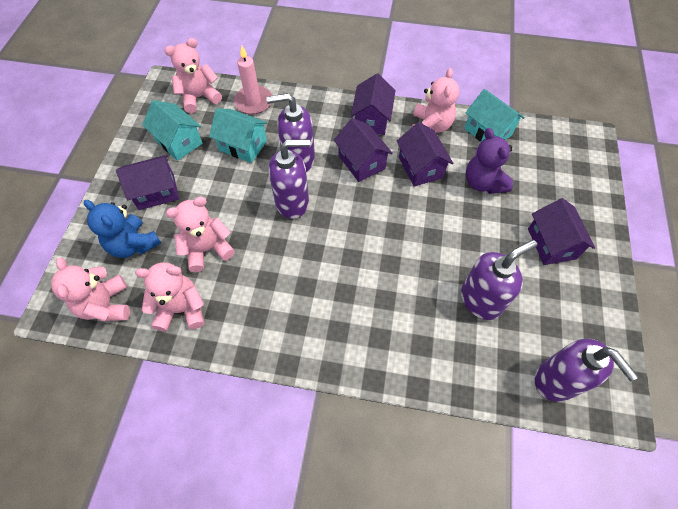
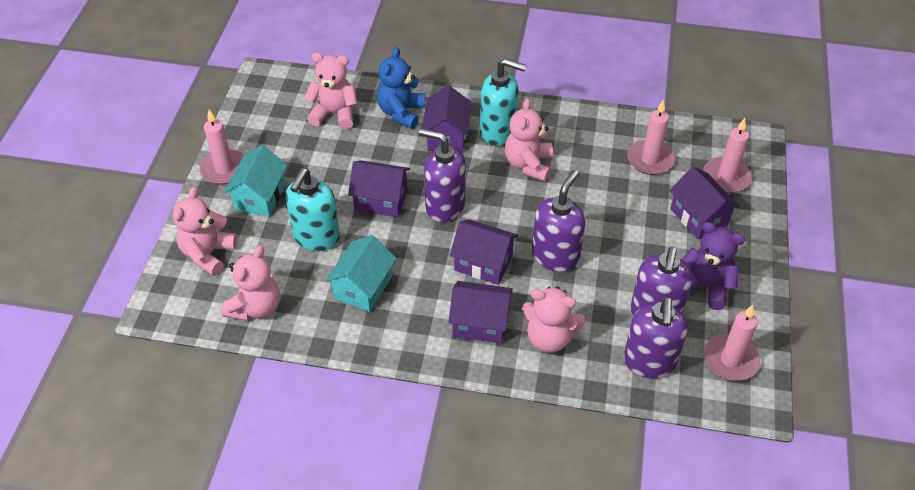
pink candle: [234,46,272,114] = 1 -> [199,110,244,184] [627,100,675,175] [703,118,752,193] [704,305,760,381] = 4
turquoise house: [142,100,203,161] [209,108,268,163] [464,89,525,142] = 3 -> [224,145,288,217] [325,235,397,312] = 2
turquoise soap dispenser: none = 0 -> [286,168,340,251] [480,58,526,146] = 2

